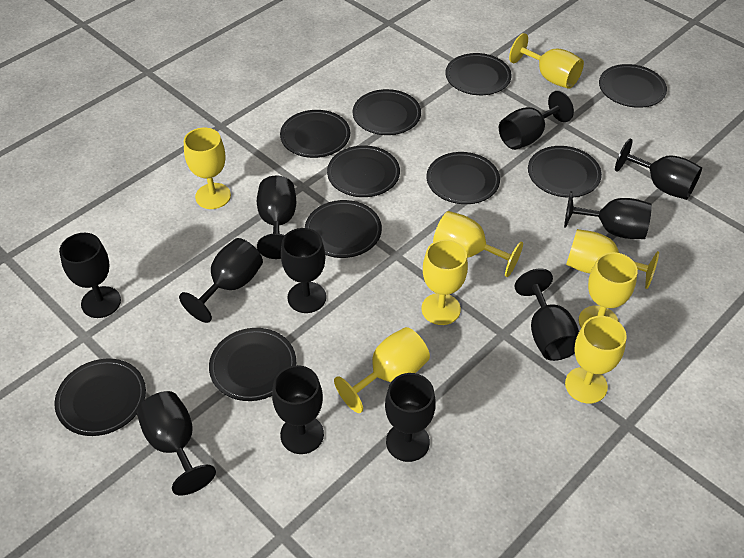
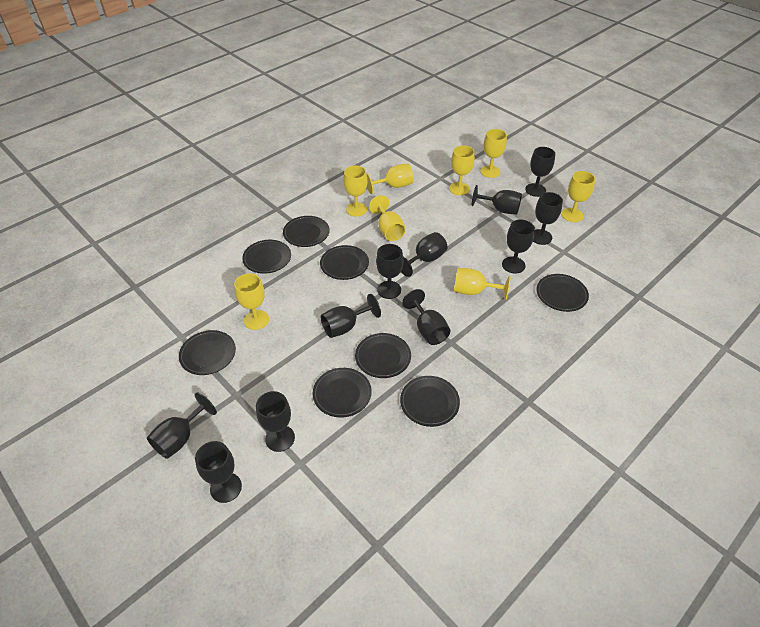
black plate: [54,359,146,436] [209,328,296,401] [280,110,350,158] [305,200,382,258] [327,145,400,197] [353,89,421,135] [426,152,500,204] [445,53,512,95] [528,146,602,198] [599,64,667,108] = 10 -> [179,330,236,375] [242,240,291,274] [283,216,330,247] [313,368,372,418] [320,245,369,280] [355,333,411,378] [400,376,460,427] [536,274,589,312] = 8

